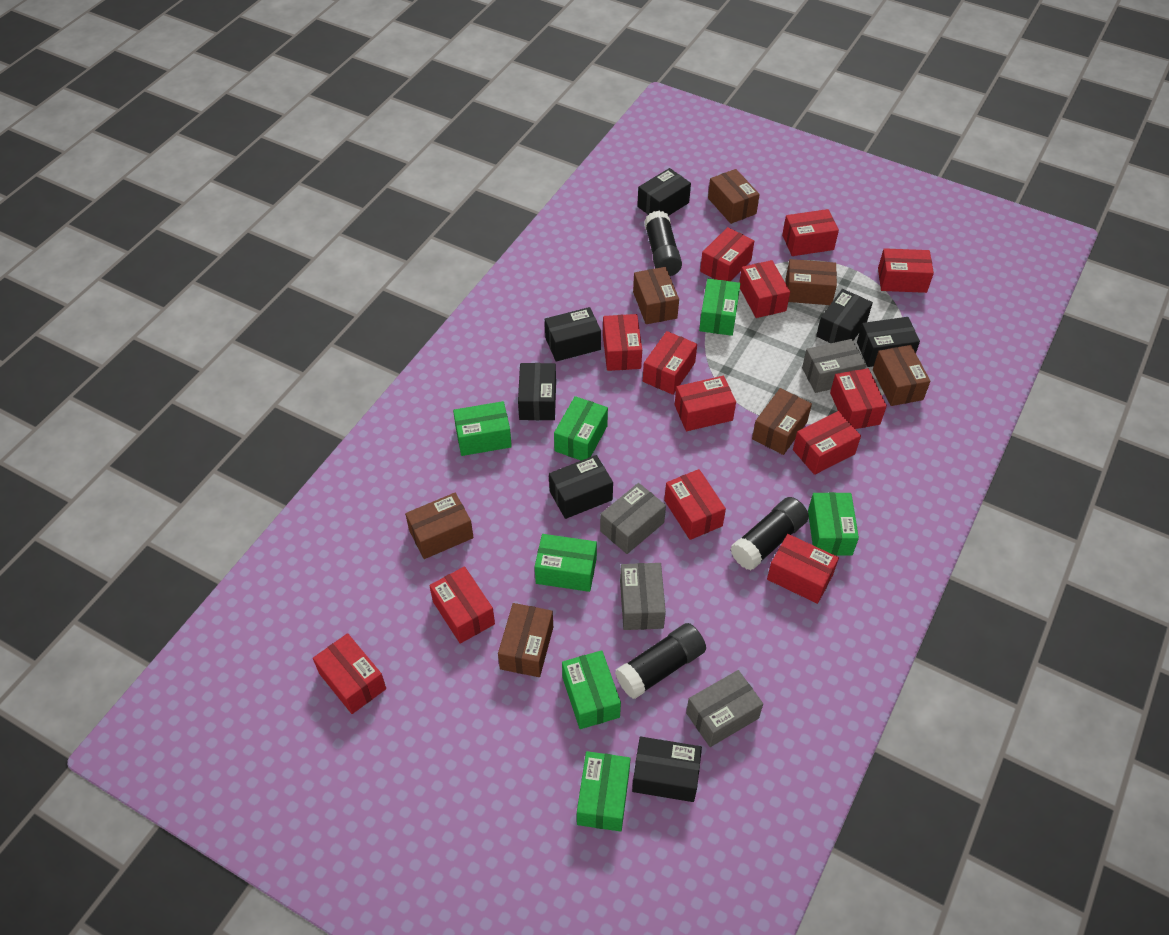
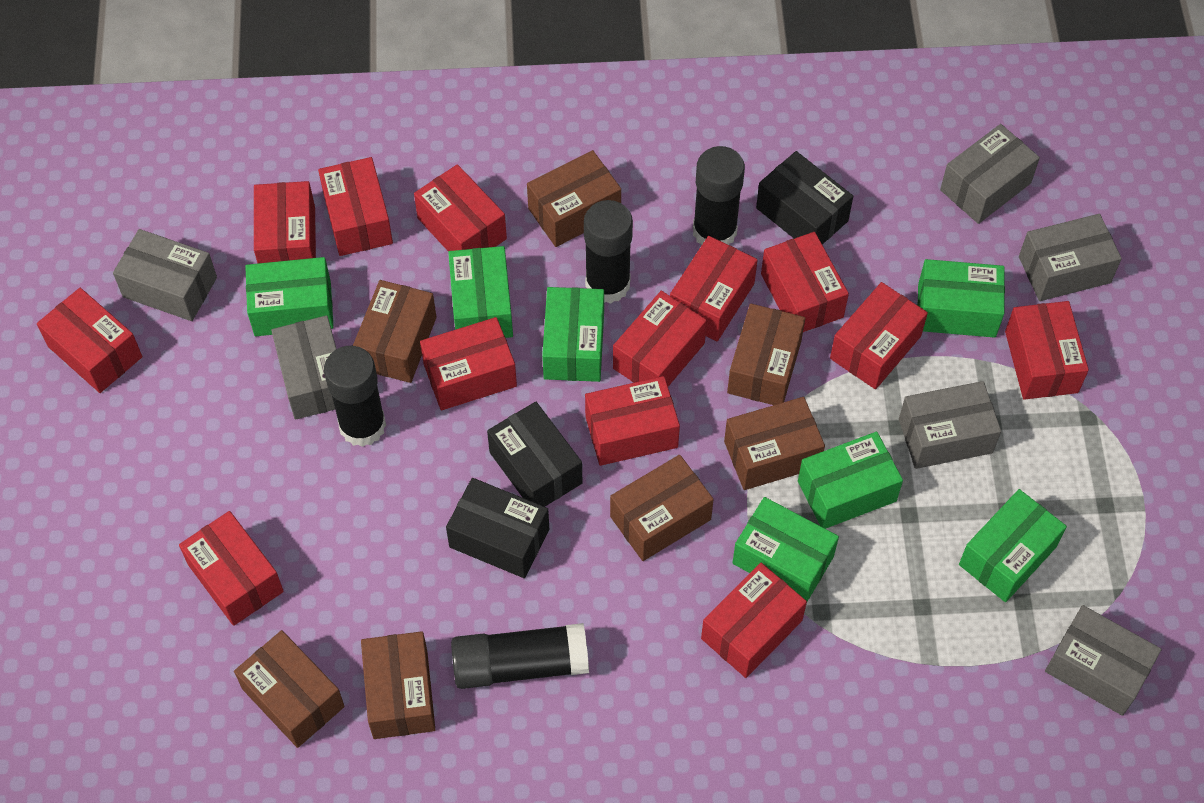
black box: [518,363,556,420] [545,307,601,362] [549,455,613,519] [632,736,702,802] [637,168,691,216] [816,289,873,343] [857,317,920,367] = 7 -> [446,478,549,578] [487,402,583,507] [756,151,853,244] = 3
black glue stick: [615,623,706,699] [644,211,682,276] [730,497,809,570] = 3 -> [324,346,386,447] [451,623,589,689] [584,200,633,304] [693,146,745,245] = 4
grey box: [600,483,666,554] [620,563,666,630] [686,670,763,747] [802,339,866,393] = 4 -> [113,229,217,321] [271,315,336,420] [899,381,1001,469] [940,124,1040,224] [1019,214,1122,301] [1045,605,1162,716] = 6

